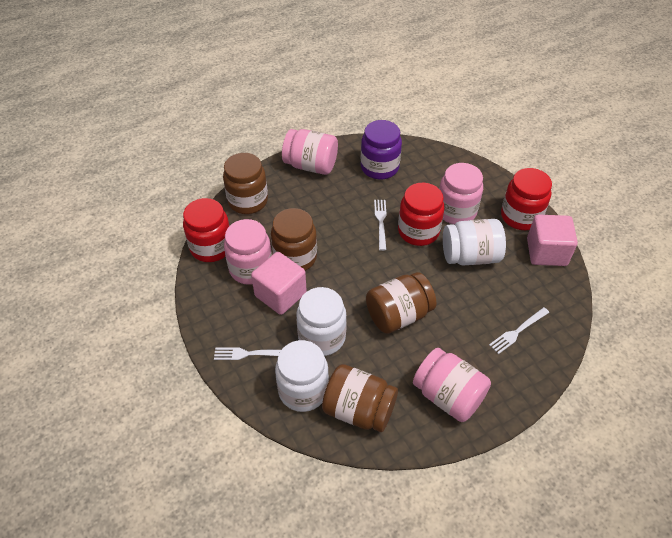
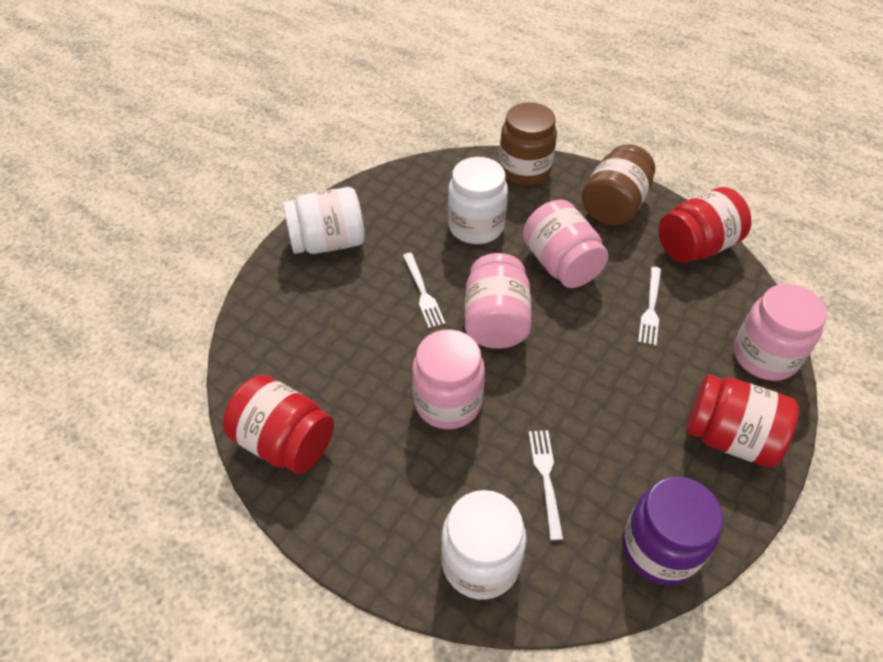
brown jar: [223,153,268,214] [271,208,317,271] [322,364,398,432] [366,272,436,334] = 4 -> [499,102,557,186] [582,144,655,226] = 2
pink cube: [251,252,307,315] [527,214,578,266] = 2 -> none = 0

